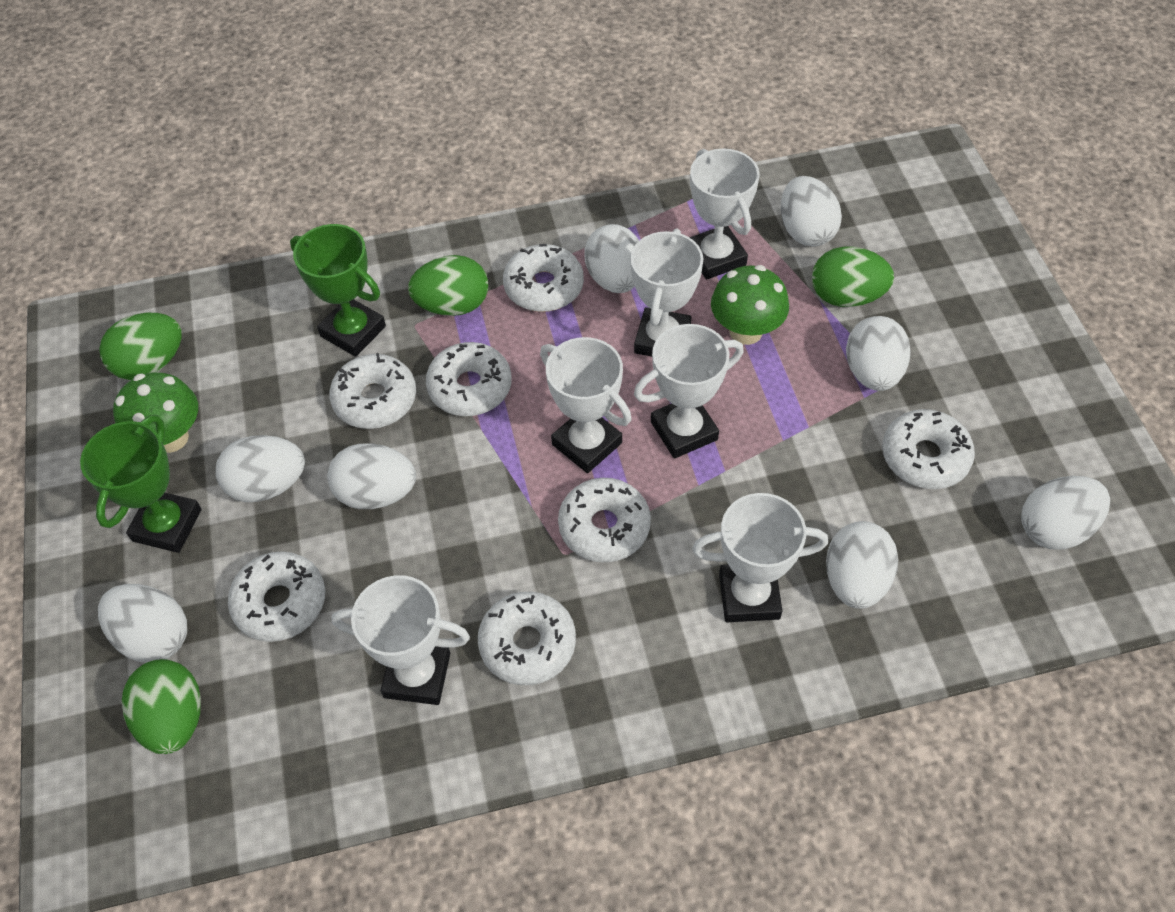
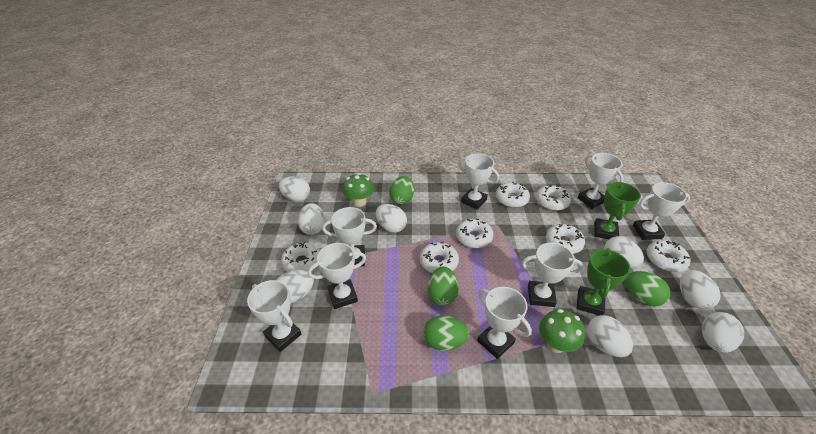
white trophy: [331,575,470,705] [540,337,632,473] [630,229,703,357] [634,324,744,459] [689,149,760,280] [692,493,828,622] = 6 -> [247,280,302,352] [308,243,366,309] [322,207,377,267] [458,153,500,210] [477,287,532,359] [522,243,583,307] [578,153,624,209] [633,182,690,240] = 8

